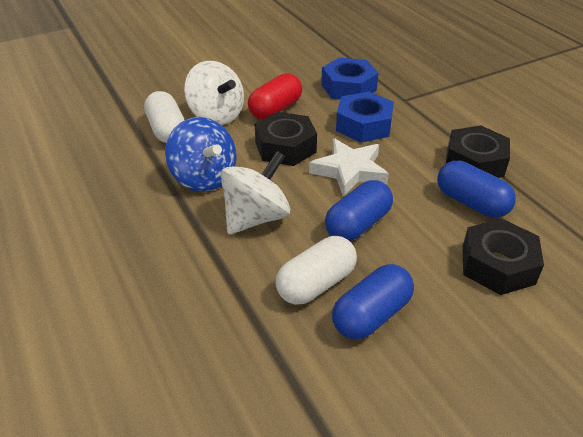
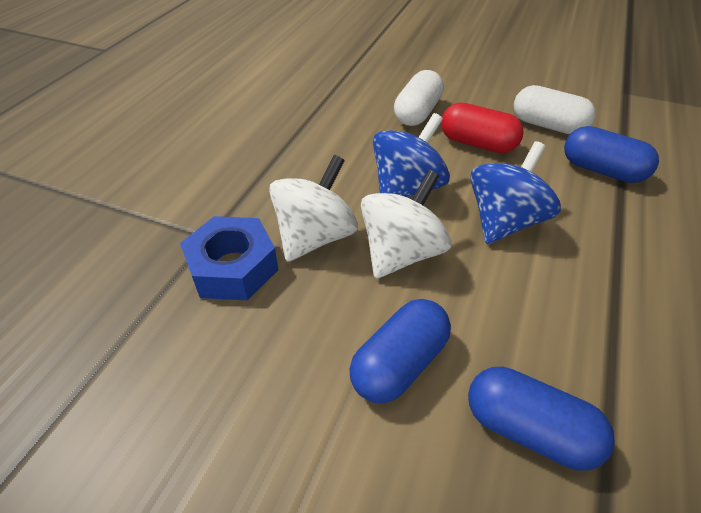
black nut: [255,112,317,166] [445,125,510,178] [462,219,544,295] = 3 -> none = 0
blue nut: [321,57,378,100] [336,91,394,143] = 2 -> [180,216,278,300] = 1
blue spinning top: [165,117,237,192] = 1 -> [373,113,450,198] [470,141,561,244] = 2
white star: [309,138,389,196] = 1 -> none = 0

